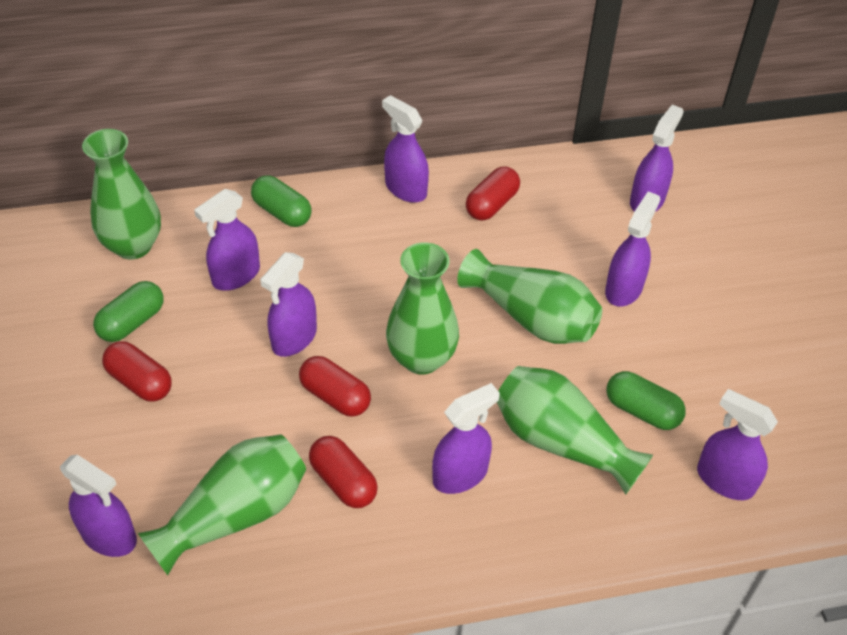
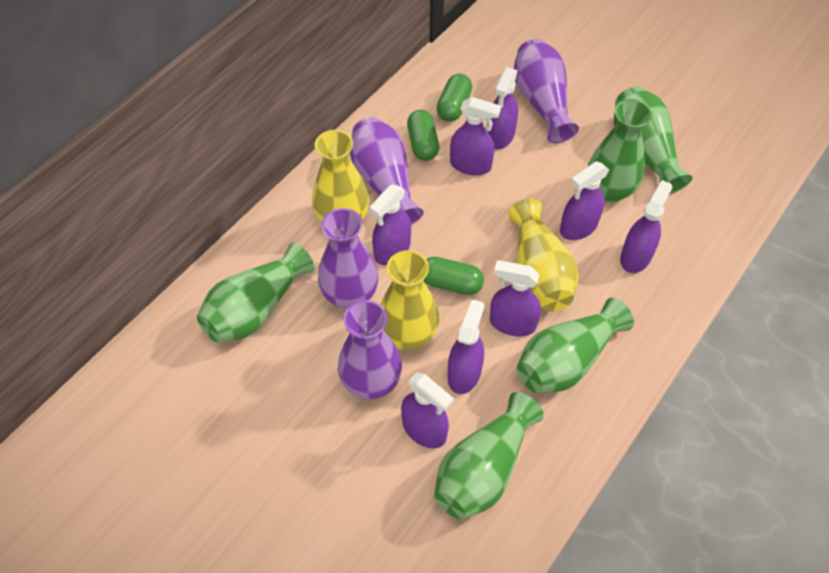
purple vase: none = 0 -> [318,208,378,309] [338,300,402,399] [350,117,423,225] [514,39,579,143] = 4
red capsule: [102,341,172,402] [299,356,371,417] [309,436,378,508] [466,166,520,221] = 4 -> none = 0
yellow vase: none = 0 -> [312,130,369,223] [380,250,440,351] [508,199,579,312] = 3

